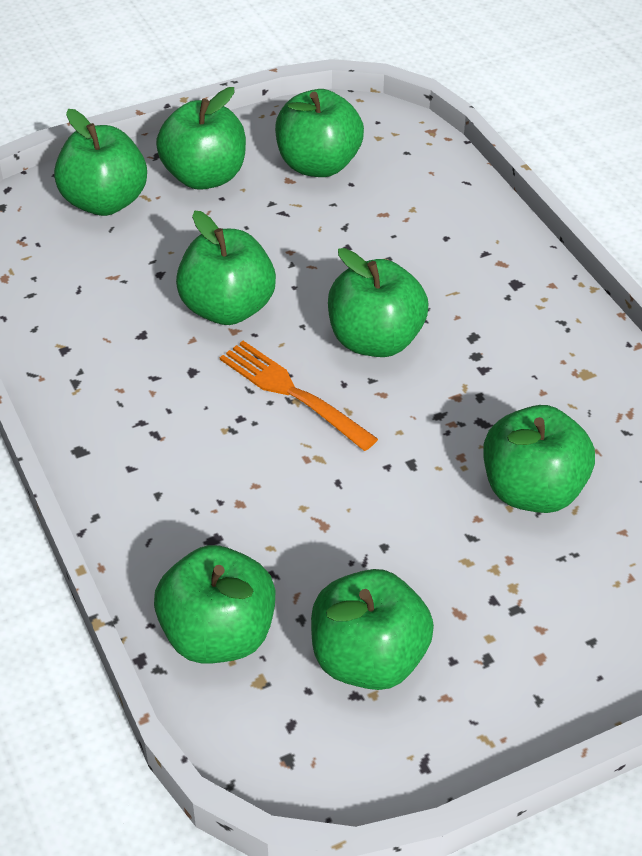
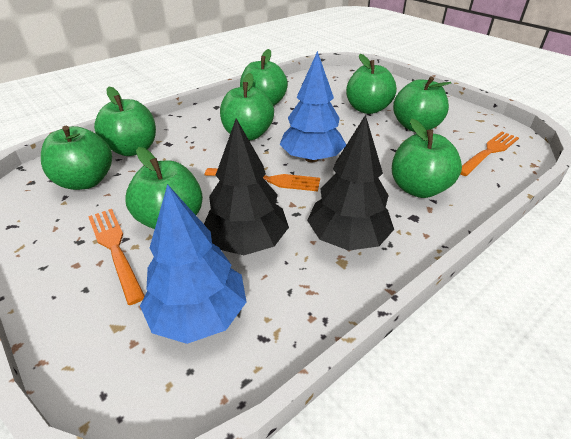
black tree: none = 0 -> [204,118,289,255] [307,115,394,251] = 2
blue tree: none = 0 -> [140,184,247,344] [280,51,346,162] = 2
orange fork: [220,341,378,451] = 1 -> [88,209,145,305] [205,168,320,191] [460,132,519,176] = 3

